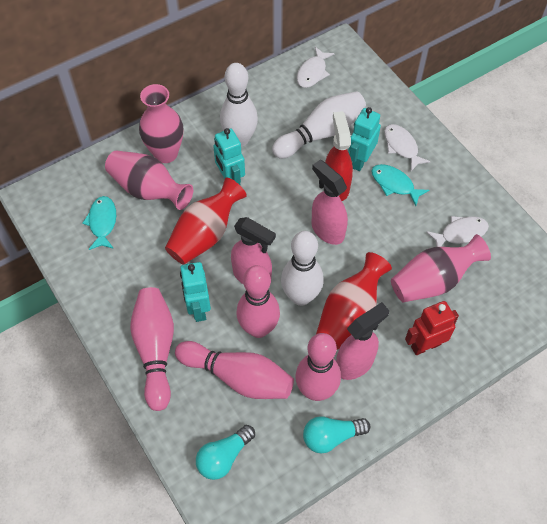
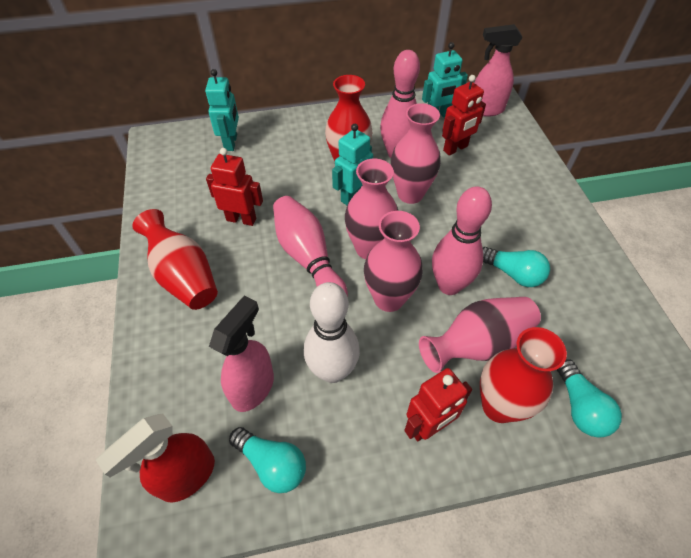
pink bowling pin: [130,287,174,411] [175,341,294,399] [236,265,280,338] [296,333,341,401] = 4 -> [273,196,348,297] [380,50,420,158] [432,186,492,295] = 3
pink spray bottle: [231,217,276,284] [312,160,348,245] [336,302,389,380] = 3 -> [209,296,274,412] [474,24,523,117] = 2
pink vase: [105,150,193,210] [139,84,183,163] [391,234,491,302] = 3 -> [345,159,398,259] [364,211,423,312] [391,103,441,204] [419,297,541,373] = 4
red robot: [405,301,459,355] = 1 -> [206,148,263,226] [404,368,472,441] [442,75,486,155] = 3
red vase: [165,177,247,265] [316,252,392,350] = 2 -> [132,209,218,310] [325,75,372,161] [480,327,567,423] = 3
turquoise fish: [82,196,116,250] [371,164,429,206] = 2 -> none = 0
turquoise light bulb: [196,425,255,480] [303,416,370,453] = 2 -> [229,427,306,493] [482,247,550,287] [557,359,622,438] = 3
white bowling pin: [220,63,258,146] [272,91,366,158] [281,231,324,306] = 3 -> [304,282,360,383] = 1
white fish: [297,47,335,88] [384,124,431,171] [426,216,489,247] = 3 -> none = 0

